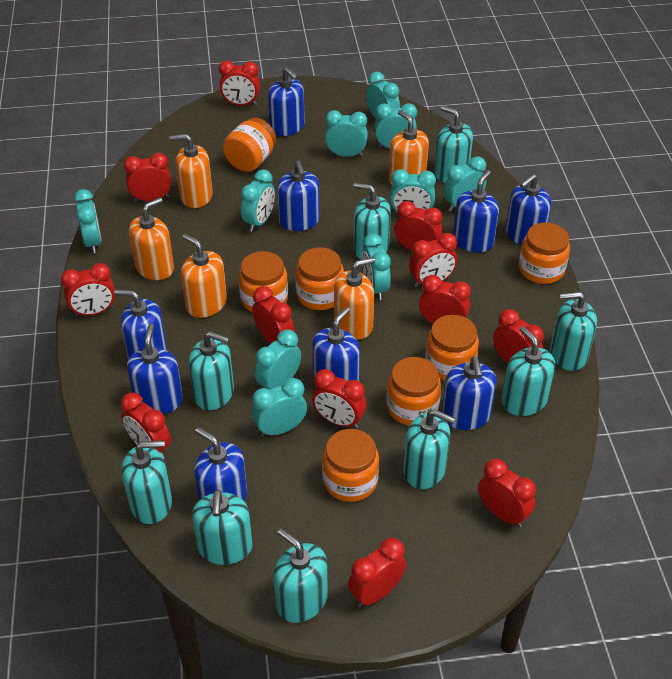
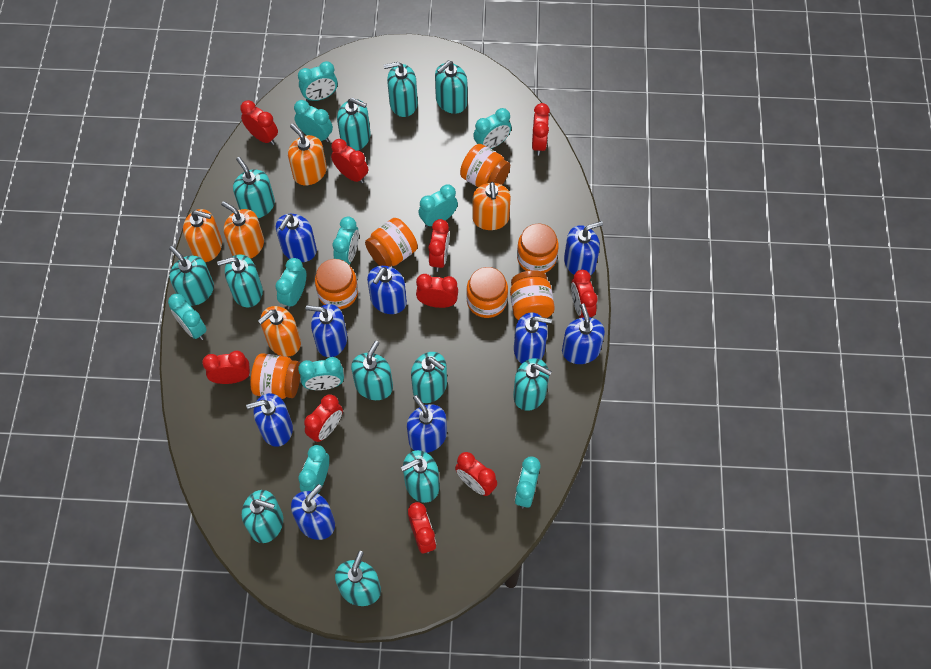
red clock: [61,263,115,317] [121,393,171,459] [124,153,172,202] [219,61,260,106] [252,286,295,344] [312,369,367,429] [348,538,406,607] [395,201,442,250] [409,233,457,287] [419,275,471,324] [478,459,536,527] [493,309,544,363] = 12 -> [202,351,250,384] [240,100,278,145] [304,394,343,442] [331,139,368,183] [408,502,436,553] [416,274,458,308] [428,219,449,272] [455,452,497,496] [532,103,550,156] [571,270,598,318] = 10
turquoise soap dispenser: [121,440,172,524] [188,331,234,410] [192,490,253,565] [274,529,328,623] [353,183,391,260] [403,409,455,489] [434,106,473,183] [502,326,555,416] [550,292,597,371] = 9 -> [169,246,214,306] [217,254,263,308] [233,157,275,218] [242,490,283,543] [335,551,381,606] [337,98,371,151] [351,341,393,400] [384,62,418,117] [401,450,439,503] [411,352,447,403] [435,61,467,114] [513,358,552,411] = 12

